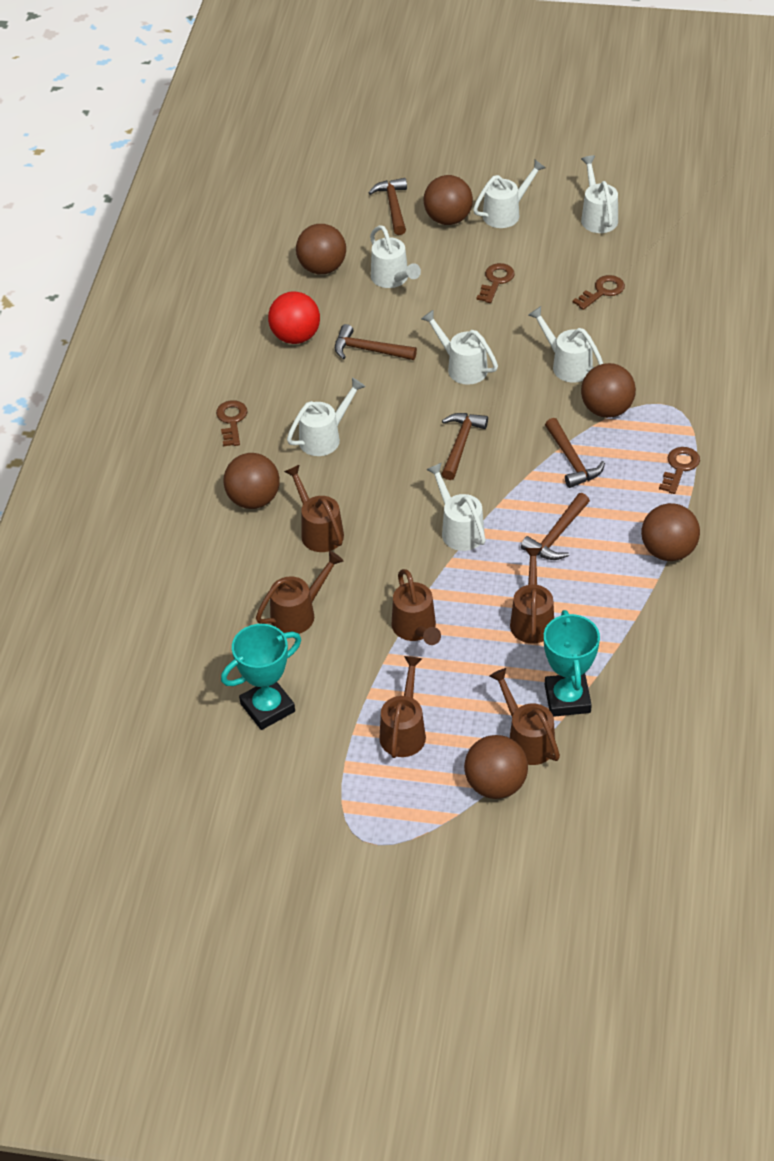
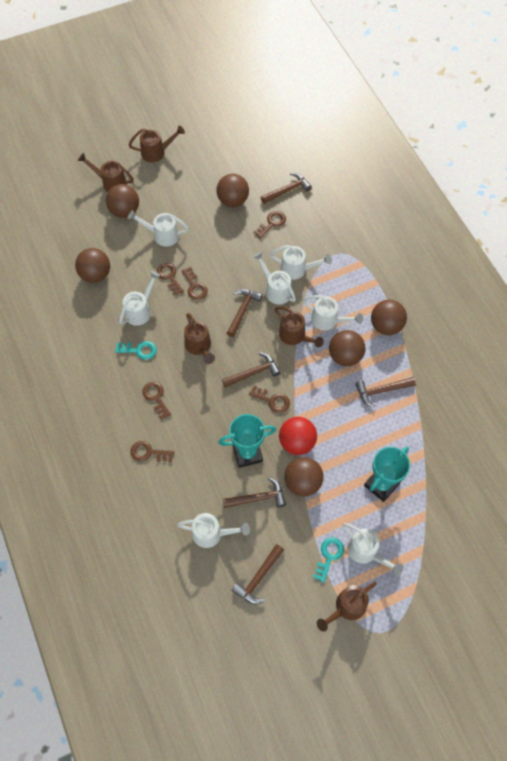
brown hammer: [335,324,417,360] [368,178,407,235] [442,413,488,480] [521,493,590,560] [545,418,605,488] = 5 -> [222,352,281,388] [222,477,286,508] [227,289,263,337] [232,544,284,604] [261,173,312,204] [355,377,416,408] = 6
brown key: [216,400,247,446] [477,263,515,303] [573,275,625,310] [659,447,700,494] = 4 -> [130,441,174,462] [142,382,171,420] [157,263,184,296] [181,267,208,300] [249,386,290,413] [253,211,286,239] = 6
brown watering can: [256,551,344,634] [284,465,344,552] [379,656,426,758] [392,569,441,645] [490,668,560,765] [510,548,554,644] = 6 -> [78,153,134,192] [128,125,185,162] [184,313,215,364] [275,306,324,348] [317,582,377,631] = 5
turquoise key: none = 0 -> [115,341,157,360] [313,537,344,583] = 2

